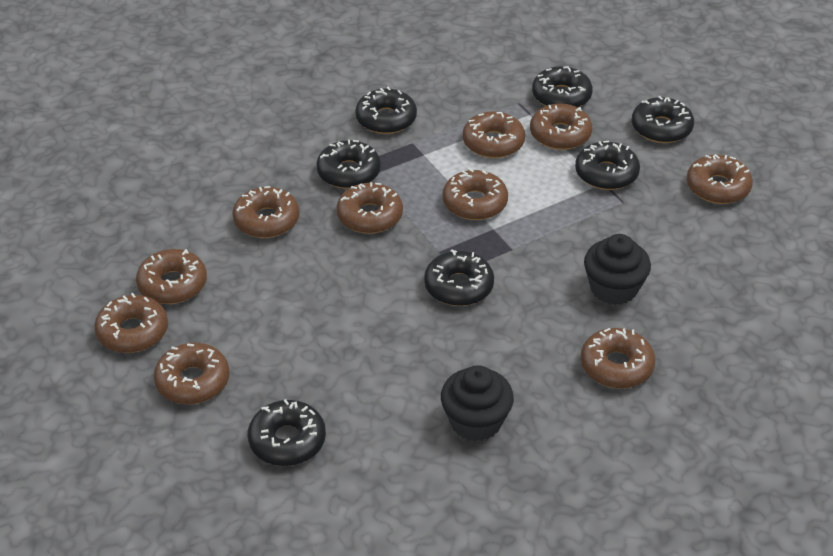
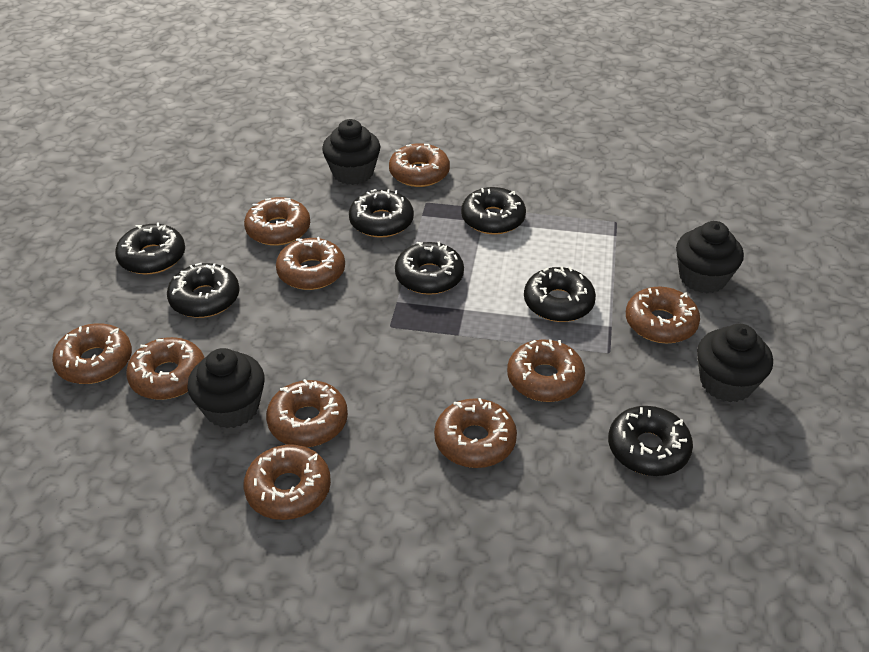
black cupcake: [441,365,514,441] [584,234,651,305] = 2 -> [187,348,265,428] [322,119,380,185] [676,221,744,293] [697,324,773,402] = 4

